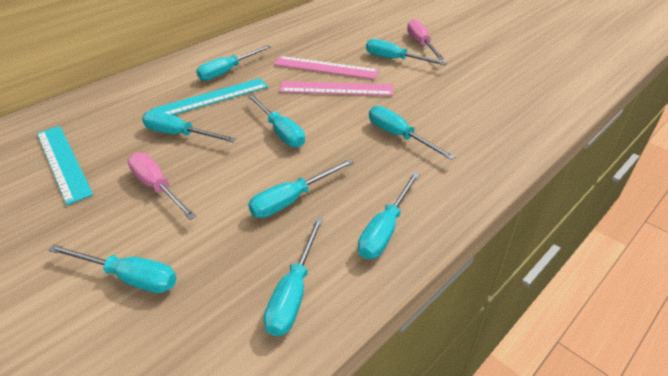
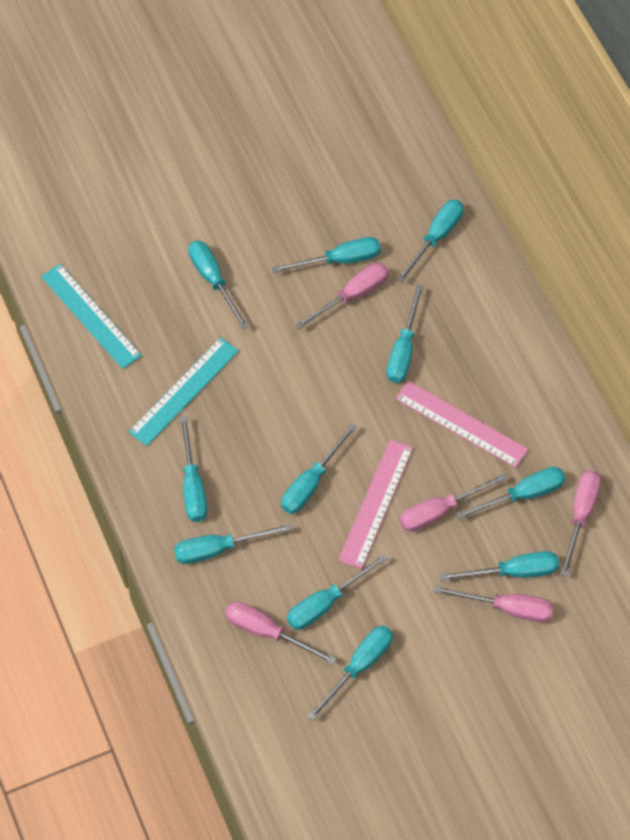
pink screwdriver: [127,153,197,220] [407,19,444,60] = 2 -> [225,602,337,665] [295,263,389,329] [400,473,507,532] [433,586,554,622] [560,470,601,577] = 5
turquoise screwdriver: [48,244,177,293] [142,111,236,142] [196,45,271,81] [247,94,305,147] [248,159,354,218] [264,218,323,336] [358,172,420,259] [366,39,447,65] [369,106,456,160] = 9 -> [174,524,291,564] [180,416,207,522] [188,241,249,329] [272,237,381,273] [281,423,357,514] [287,554,387,630] [307,626,393,721] [387,285,423,383] [397,200,464,282] [440,551,559,581] [456,467,565,520] = 11

